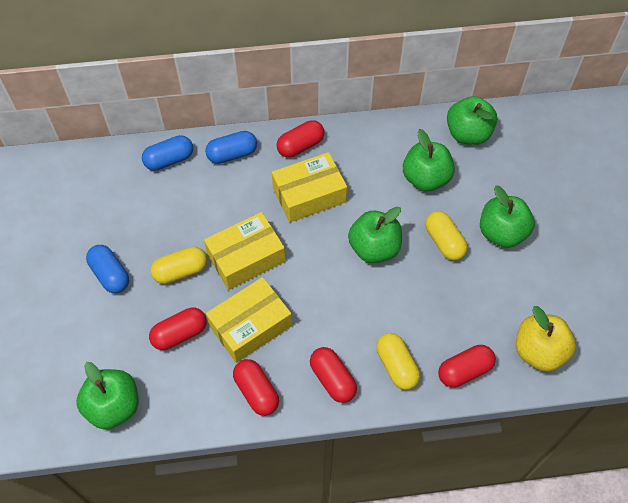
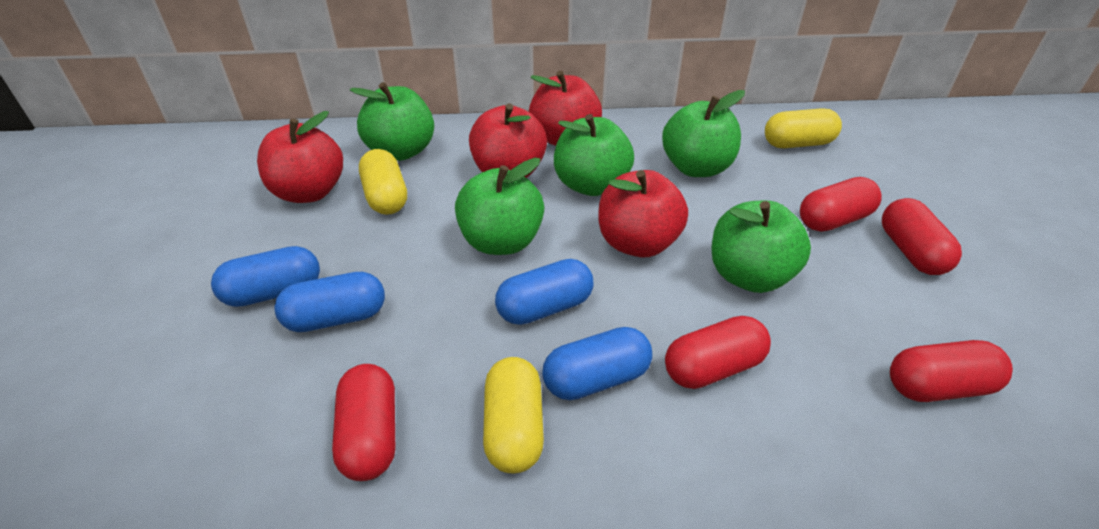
blue capsule: [86,245,129,293] [142,135,193,171] [205,131,257,164] = 3 -> [211,246,320,307] [274,272,385,332] [495,259,593,325] [542,327,652,400] = 4
red apple: none = 0 -> [257,111,343,203] [469,103,547,178] [529,71,602,146] [599,170,688,257] = 4
yellow apple: [516,306,576,372] = 1 -> none = 0
yellow box: [204,212,285,290] [206,277,292,363] [272,152,347,222] = 3 -> none = 0

